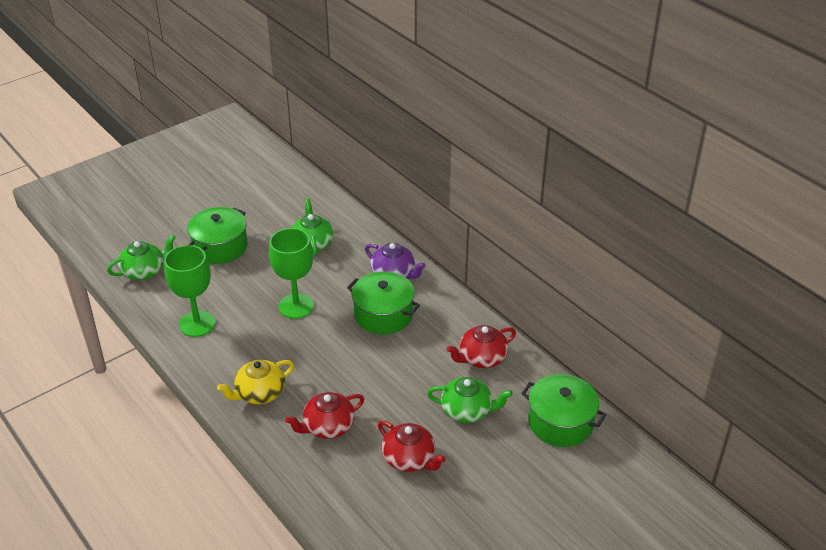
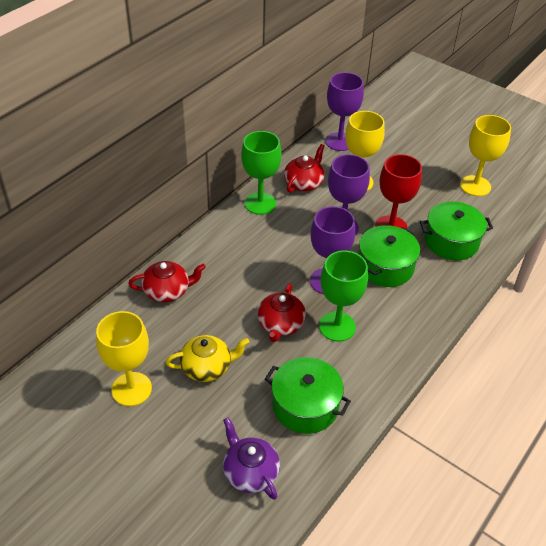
green teapot: [107,235,176,280] [292,199,334,256] [427,377,513,423] = 3 -> none = 0
purple goblet: none = 0 -> [310,206,355,294] [325,72,364,151] [328,154,370,235] = 3
red goblet: none = 0 -> [375,154,422,229] = 1
yellow goblet: none = 0 -> [96,311,152,406] [345,111,385,191] [460,115,511,196] = 3

